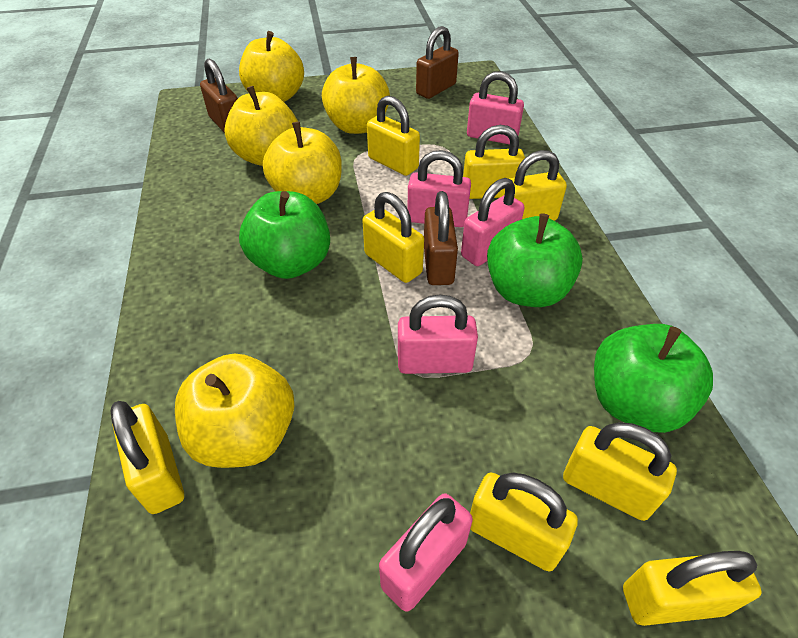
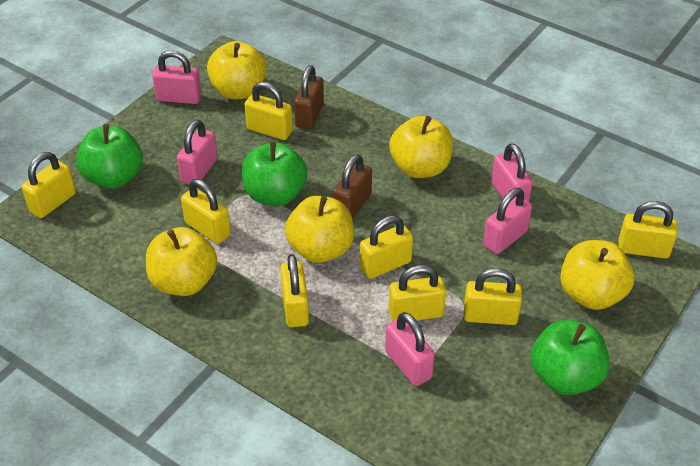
brown padlock: [200,59,238,133] [416,26,459,99] [424,191,458,285] = 3 -> [294,65,324,129] [333,154,372,219] = 2

